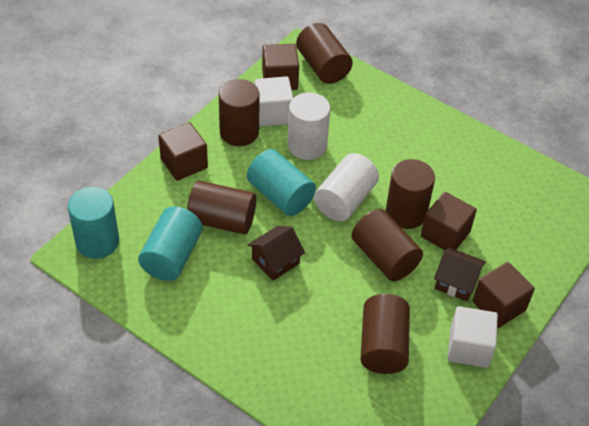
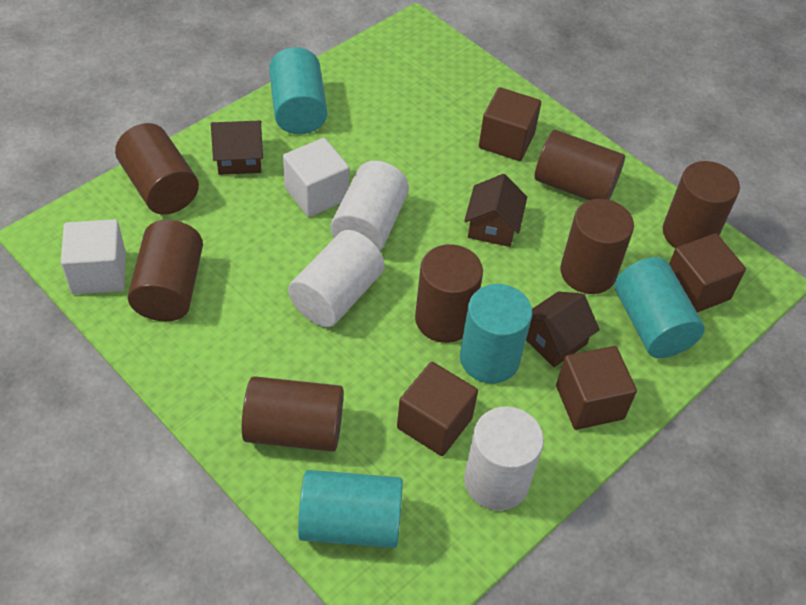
brown cylinder: [187,180,256,235] [219,79,260,146] [296,23,353,84] [351,209,423,281] [360,294,410,374] [386,159,435,229] = 6 -> [115,123,199,215] [128,220,203,321] [242,376,343,451] [415,244,483,343] [535,130,625,200] [560,199,634,294] [663,161,740,248] = 7
brown house: [247,226,305,281] [434,247,486,301] = 2 -> [211,121,263,175] [464,174,527,247] [526,291,600,367] = 3
turquoise cylinder: [68,187,119,259] [138,206,203,281] [247,149,316,216] = 3 -> [269,47,327,134] [298,470,403,548] [460,284,532,384] [615,257,705,358] = 4
white cylinder: [288,93,331,160] [314,153,379,221] = 2 -> [288,230,385,327] [331,161,409,251] [464,407,544,511] = 3

